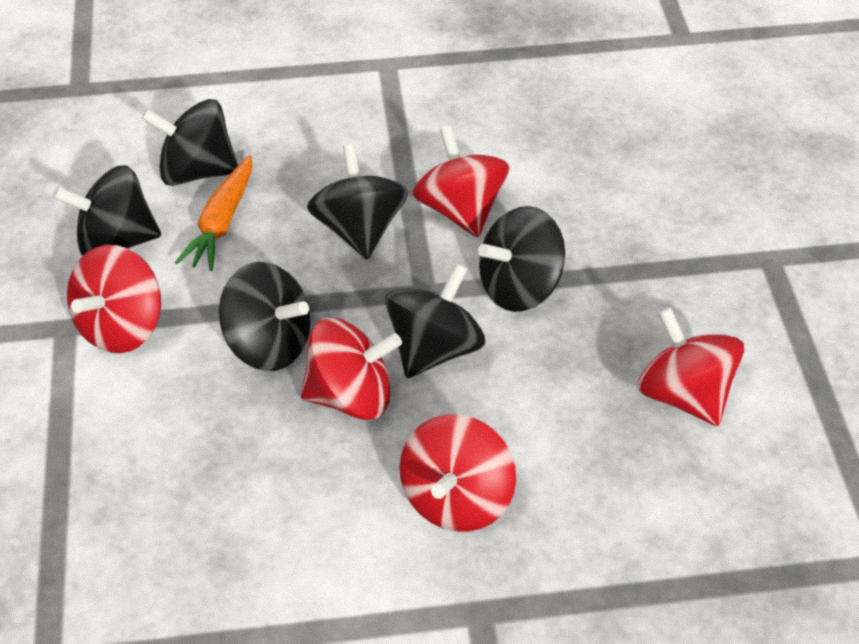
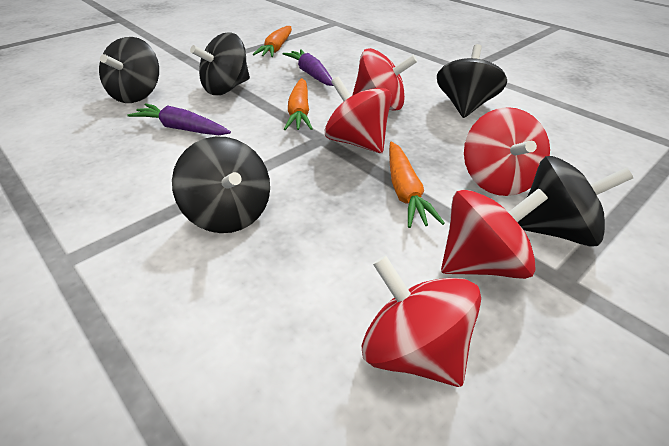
black spinning top: [53,165,161,256] [141,99,238,186] [219,262,311,371] [307,144,408,259] [385,263,485,378] [478,206,565,312] = 6 -> [99,37,159,103] [172,136,270,233] [190,32,250,95] [437,44,507,118] [517,156,633,247] = 5
orange carrot: [175,155,252,271] = 1 -> [253,26,292,57] [284,78,313,130] [389,142,445,228] = 3
purple carrot: none = 0 -> [127,103,231,135] [282,49,333,86] = 2

